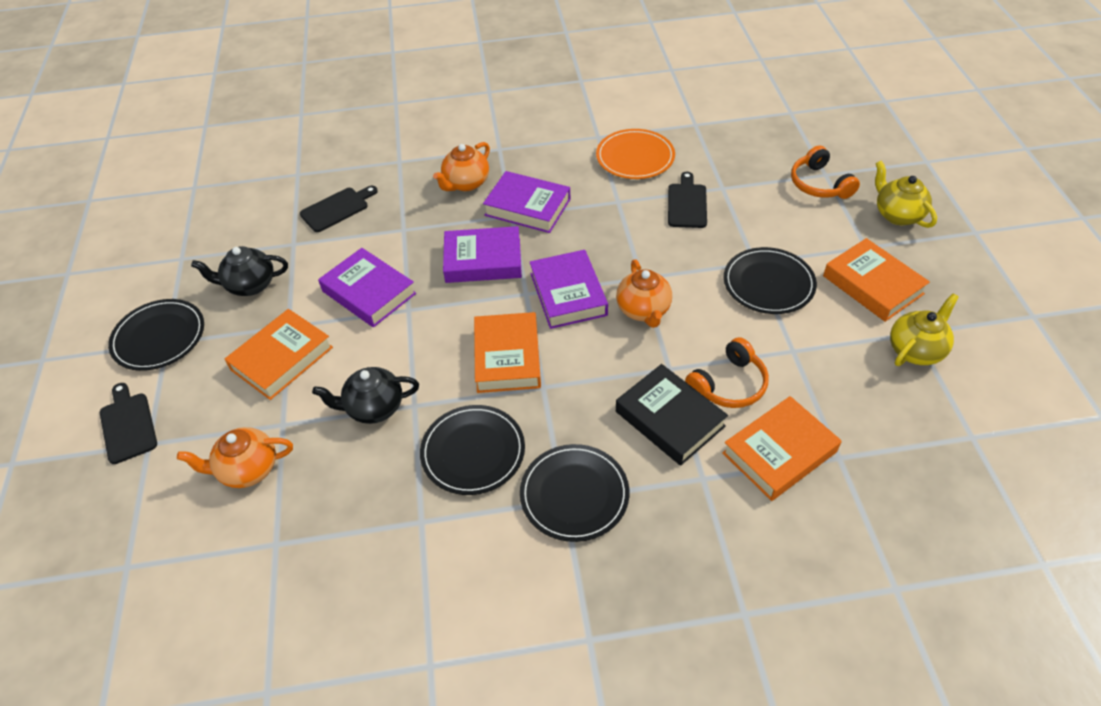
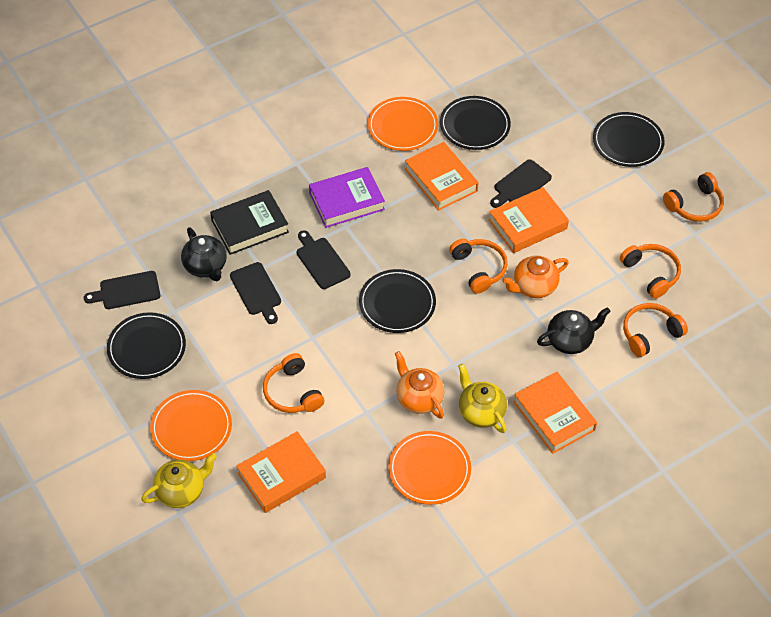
black cutting board: [100,383,157,464] [300,186,378,232] [668,172,707,228] = 3 -> [84,271,161,309] [230,262,281,324] [297,230,351,289] [490,159,552,208] = 4
orange headphones: [685,337,769,408] [791,146,860,199] = 2 -> [263,353,324,413] [449,239,508,294] [620,244,681,299] [623,303,688,357] [663,172,724,222] = 5
orange plate: [596,129,675,179] = 1 -> [150,390,232,461] [368,97,438,151] [388,431,471,505] = 3
orange teapot: [177,427,293,488] [433,142,490,191] [616,259,672,328] = 3 -> [395,351,444,419] [503,256,569,298] = 2
purple book: [318,248,416,327] [443,226,522,283] [483,171,570,233] [530,250,608,329] = 4 -> [309,167,385,228] = 1

